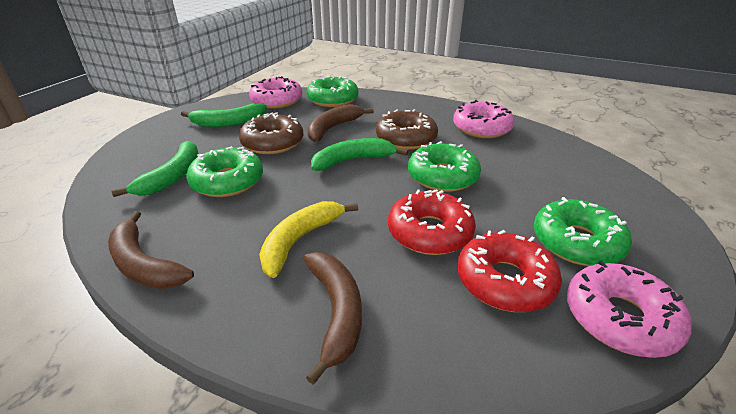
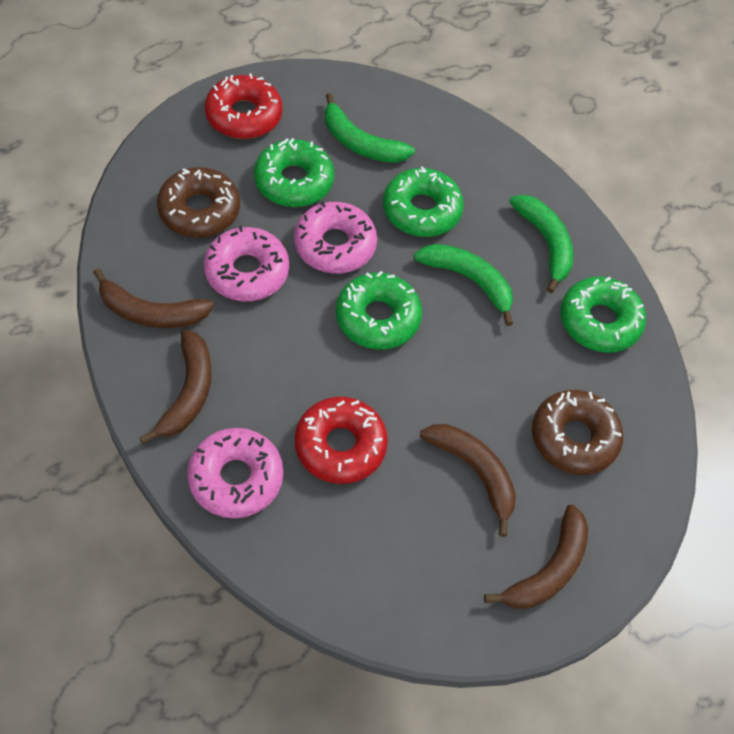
brown banana: [108,211,194,289] [304,252,362,384] [307,104,374,142] = 3 -> [93,268,214,328] [139,330,211,444] [420,424,516,537] [484,504,588,609] = 4
yellow banana: [259,201,358,278] = 1 -> none = 0

